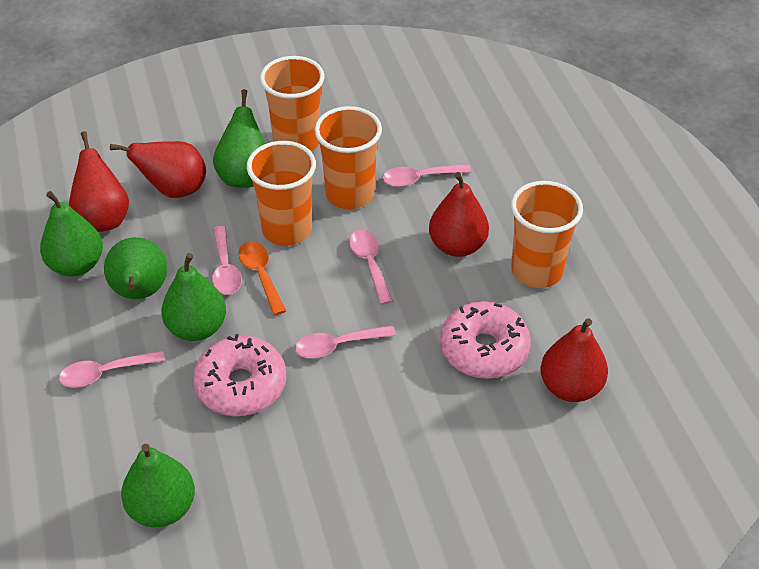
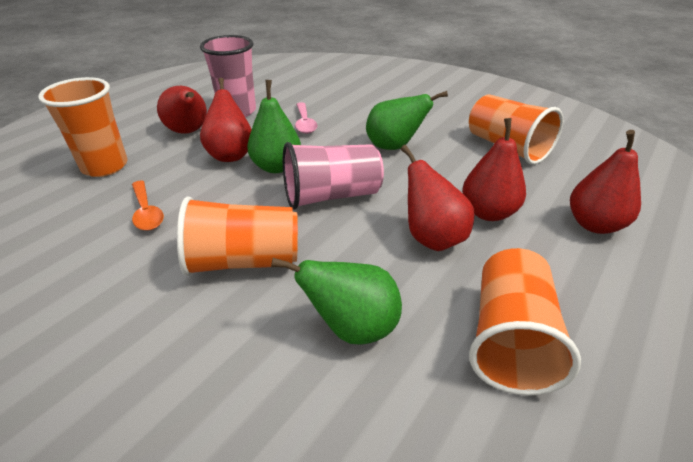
green pear: [40,191,103,277] [104,237,167,299] [121,444,195,527] [161,253,226,341] [213,89,265,188] = 5 -> [247,80,301,173] [271,258,402,345] [366,91,448,150] = 3
pink cup: none = 0 -> [200,35,256,117] [283,142,384,210] = 2
pink donut: [193,334,286,416] [440,301,531,379] = 2 -> none = 0
pink spoon: [59,350,165,387] [212,226,242,295] [295,325,396,358] [349,230,393,305] [382,164,471,187] = 5 -> [295,102,317,134] = 1
red pear: [69,131,129,232] [110,141,206,198] [429,172,489,257] [541,318,608,402] = 4 -> [157,86,207,134] [200,78,252,162] [401,145,475,251] [462,118,526,221] [570,130,641,234] = 5

